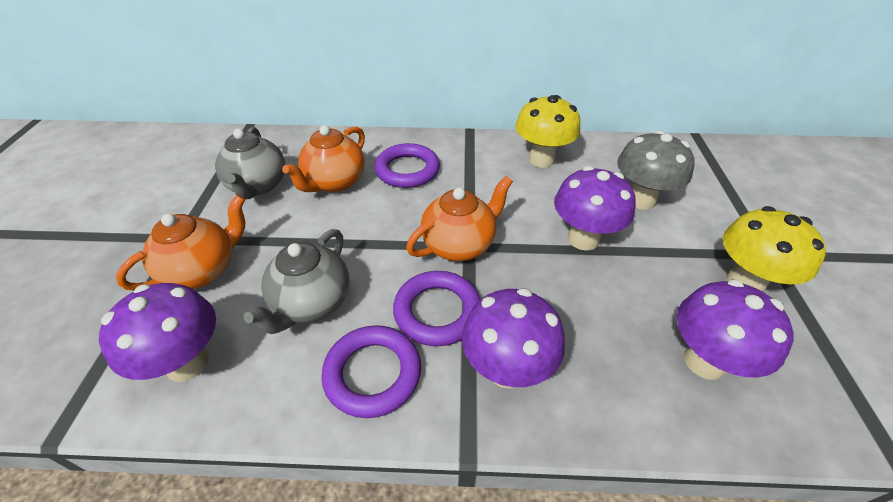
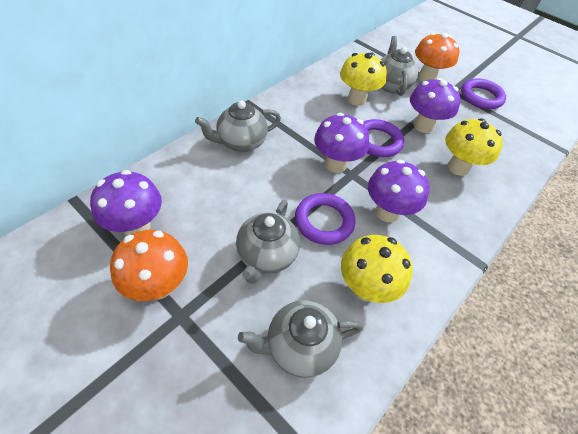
grey mushroom: [617,131,695,210] = 1 -> none = 0
grey teapot: [215,127,285,199] [244,229,349,334] = 2 -> [195,101,281,152] [236,200,300,284] [238,300,363,378] [381,36,418,96] = 4
orange mushroom: none = 0 -> [110,230,188,301] [415,33,459,82] = 2
orange teapot: [116,195,245,290] [282,125,365,192] [406,176,513,261] = 3 -> none = 0
yellow mushroom: [515,95,580,168] [723,206,826,292] = 2 -> [340,52,387,106] [341,235,413,303] [445,118,503,176] = 3

